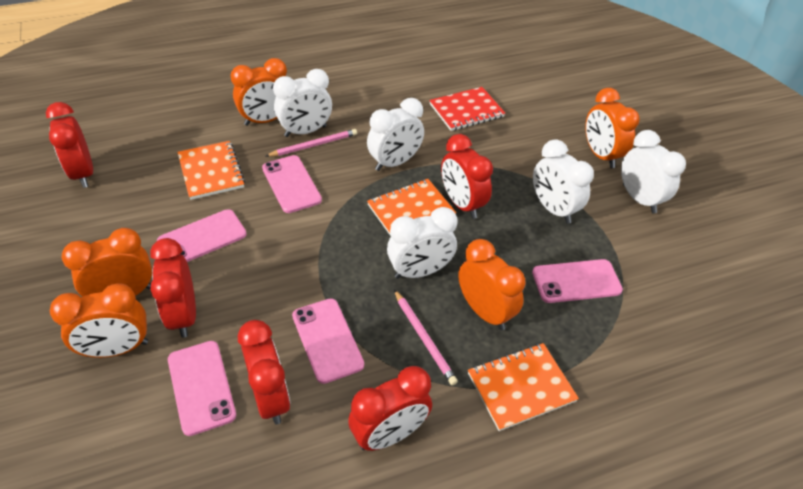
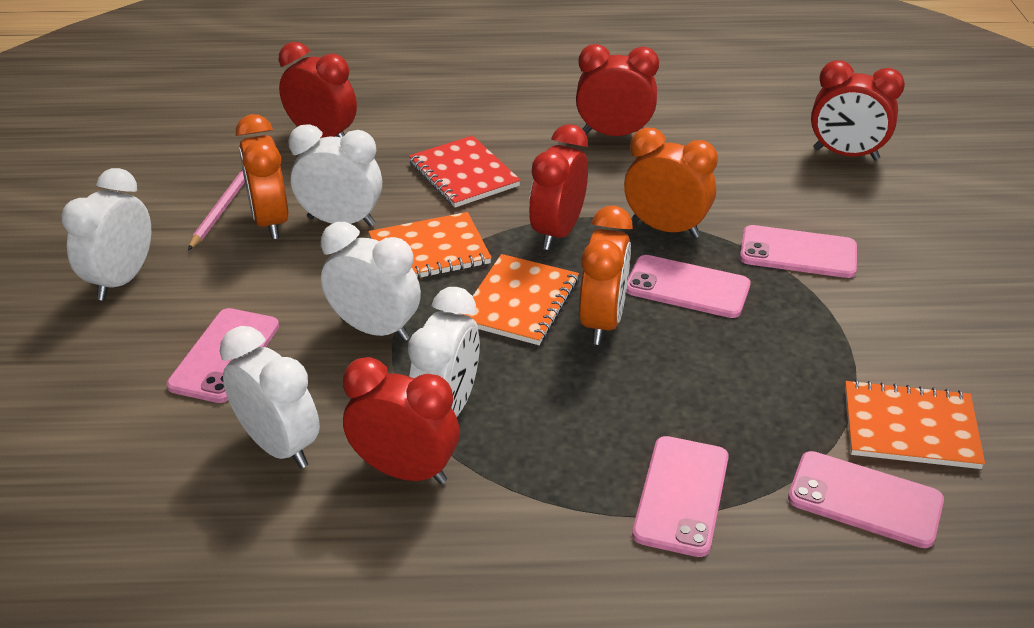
orange clock: [50,283,148,358] [62,228,152,297] [230,58,287,126] [458,239,525,330] [585,88,640,168] = 5 -> [236,114,288,239] [579,206,633,345] [624,128,718,238] = 3
pink pencil: [266,129,357,157] [394,290,458,385] = 2 -> [188,170,245,250] = 1

